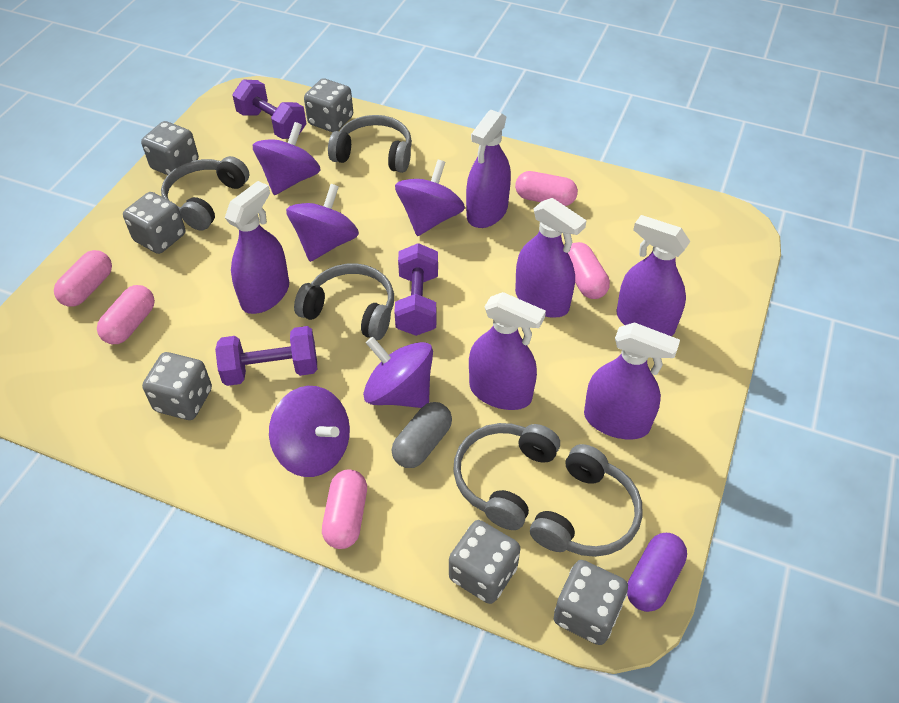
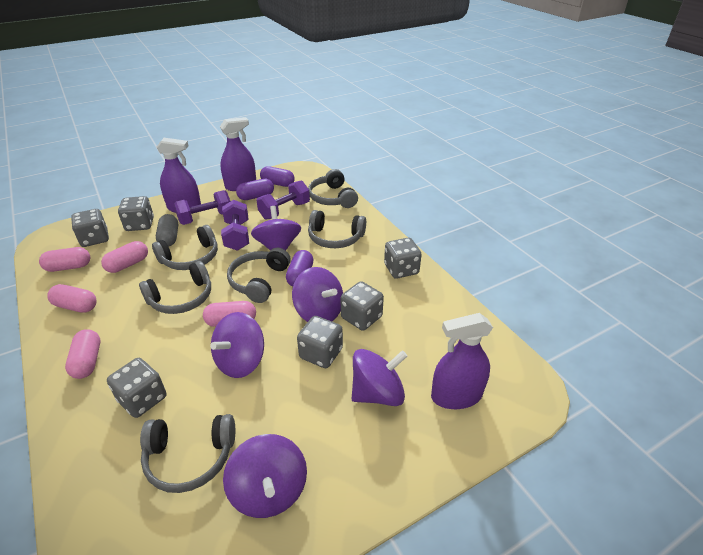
grey headphones: [161,156,249,231] [294,263,394,340] [328,115,412,173] [453,423,560,530] [530,444,643,557] = 5 -> [139,261,211,314] [140,414,235,493] [152,225,218,270] [227,248,291,303] [308,169,358,208] [308,210,366,248] = 6
purple capsule: [627,533,687,612] = 1 -> [236,179,274,200] [260,166,294,187] [286,250,314,287] = 3
purple spray bottle: [225,181,289,314] [466,110,511,228] [469,292,546,410] [515,198,587,318] [584,322,680,439] [617,215,690,336] = 6 -> [156,138,201,213] [220,117,256,191] [431,313,493,409] = 3

